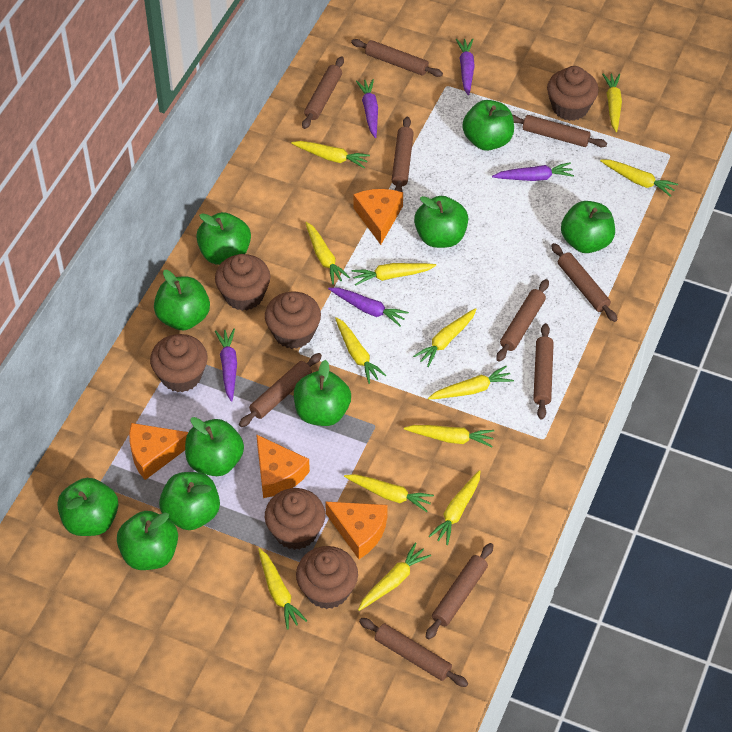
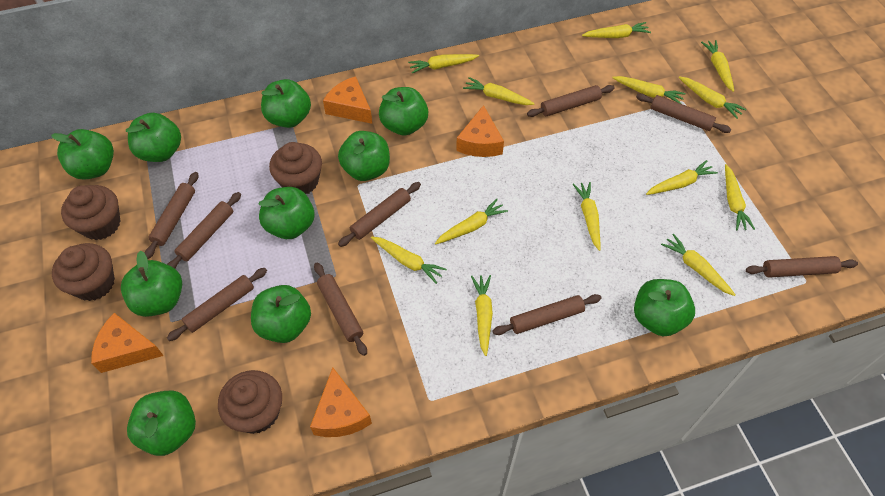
brown cupcake: [150,334,208,392] [215,254,270,311] [265,292,321,349] [265,488,325,550] [296,546,358,609] [547,66,599,121] = 6 -> [52,243,115,301] [61,185,121,240] [218,370,282,434] [269,142,322,194] = 4
brown rolling pin: [239,353,322,427] [302,56,344,129] [351,39,443,77] [359,618,468,687] [392,116,414,192] [426,543,493,639] [496,279,549,362] [512,115,607,147] [533,323,554,420] [551,243,617,322] = 10 -> [145,172,198,259] [167,192,241,268] [167,268,267,341] [314,263,367,356] [338,182,421,247] [493,294,602,335] [527,85,615,117] [636,93,732,133] [746,256,858,278] = 9
purple carrot: [215,329,237,402] [328,287,409,326] [356,79,378,138] [456,38,475,95] [492,162,574,181] = 5 -> none = 0

